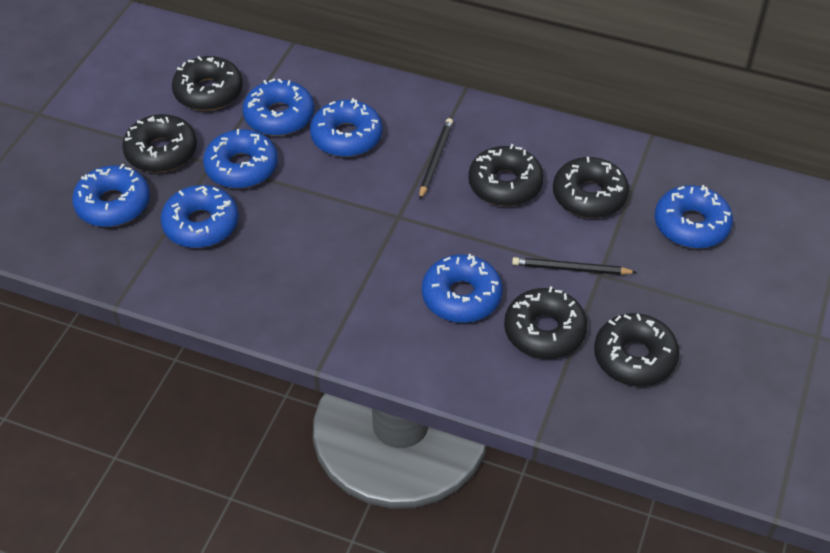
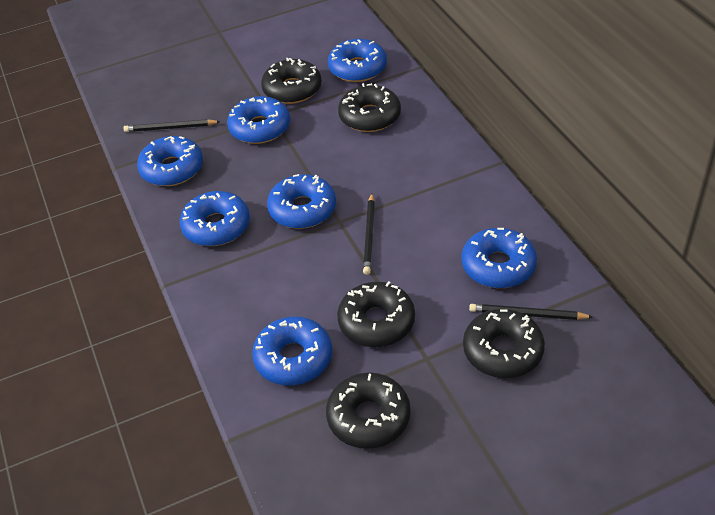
black donut: [122,114,197,172] [172,56,243,111] [468,144,544,206] [504,286,587,359] [553,157,629,218] [594,313,679,386] = 6 -> [261,58,322,104] [326,372,411,449] [337,281,415,347] [338,83,401,132] [463,309,545,378] = 5
black pencil: [419,118,453,200] [512,257,637,275] = 2 -> [123,119,221,132] [363,193,375,275] [469,304,593,320] = 3

